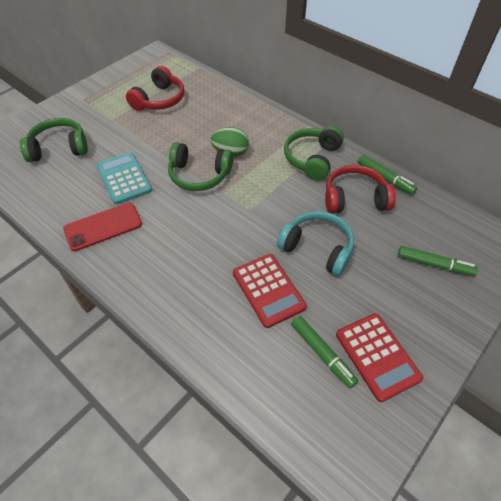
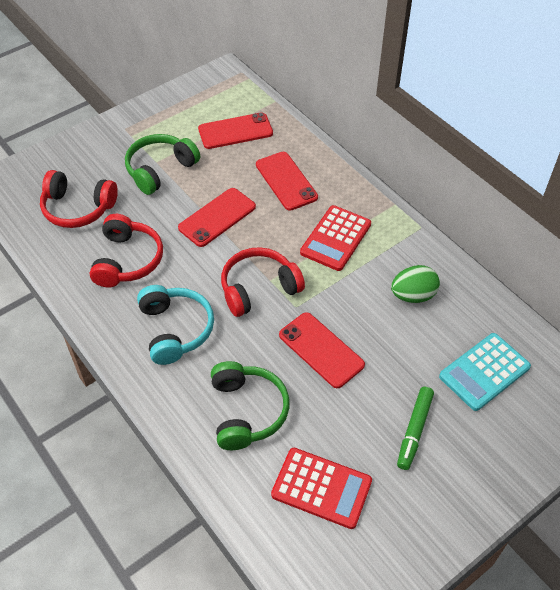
green headphones: [20,118,88,162] [168,142,233,191] [284,126,344,181] = 3 -> [125,134,200,195] [211,361,290,450] = 2
green marker: [291,316,358,388] [358,155,417,195] [398,246,478,276] = 3 -> [397,387,434,470] = 1
red headphones: [126,66,184,111] [325,165,396,213] = 2 -> [40,170,118,228] [89,214,163,287] [221,247,305,317] = 3
red phone: [63,203,142,251] = 1 -> [178,188,256,247] [198,112,273,149] [256,152,318,211] [279,312,365,388] = 4

